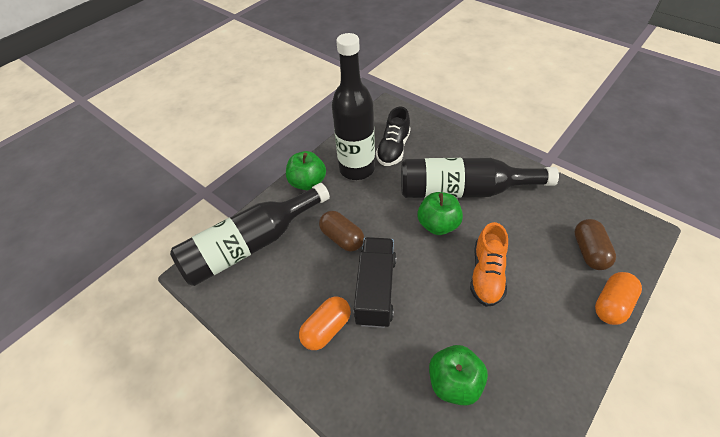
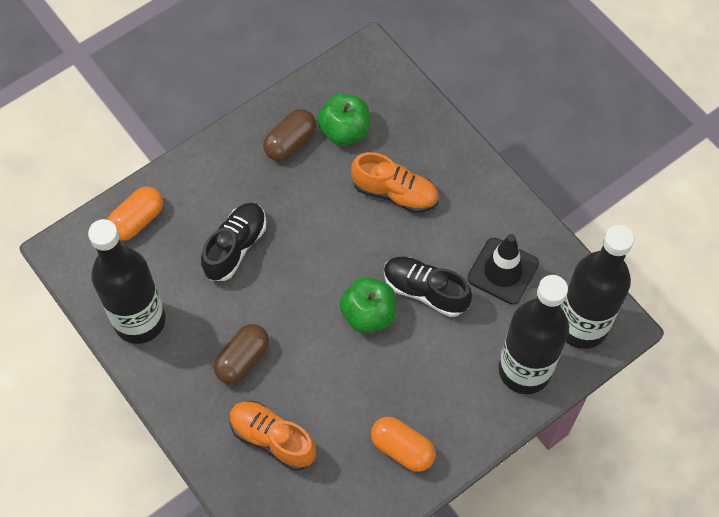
black shoe: [376,107,411,166] = 1 -> [201,203,266,281] [384,256,472,317] = 2
black traffic cone: none = 0 -> [467,234,539,305] = 1
black truck: [354,237,396,328] = 1 -> none = 0
green apple: [286,151,326,190] [418,192,463,235] [429,345,488,406] = 3 -> [317,94,370,146] [340,277,396,333] = 2
orange shoe: [470,222,508,307] = 1 -> [229,401,316,471] [351,152,439,213] = 2

